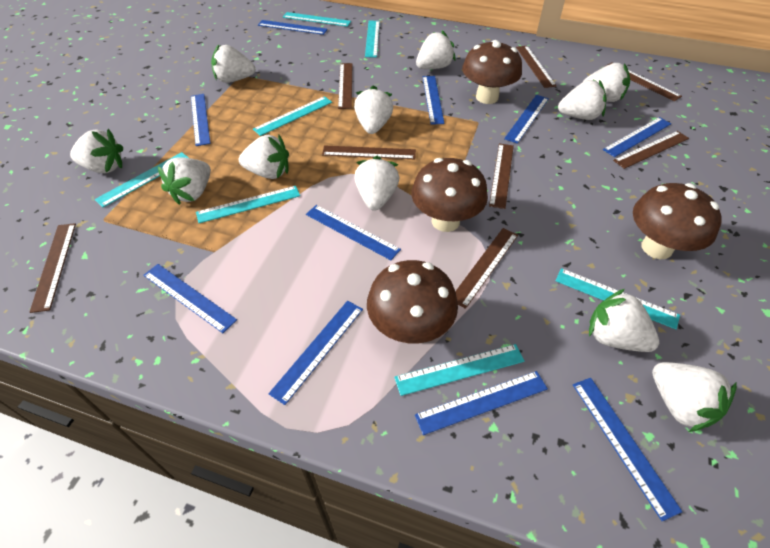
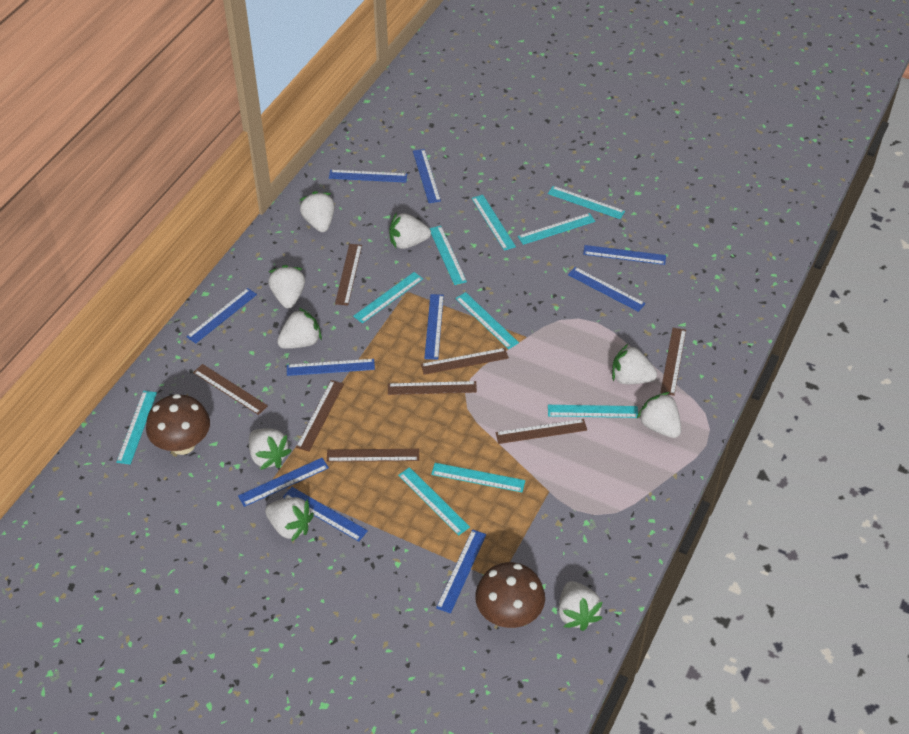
brown mushroom: [367,260,458,343] [411,158,488,232] [462,40,522,104] [633,183,722,259] = 4 -> [146,394,210,455] [475,562,545,628] = 2
turquoise ruler: [95,152,189,208] [196,186,300,223] [253,96,332,136] [283,12,351,27] [365,21,380,57] [394,344,525,396] [556,268,680,330] = 7 -> [116,391,157,464] [353,272,423,323] [398,467,470,535] [429,226,467,285] [431,463,525,492] [455,292,519,349] [472,195,516,251] [518,213,595,245] [548,186,625,219] [548,405,638,418] = 10
white strawberry: [70,129,123,173] [158,157,211,205] [211,45,255,83] [239,135,289,179] [354,85,393,134] [354,156,399,211] [416,30,456,69] [558,79,607,120] [583,63,630,102] [589,289,659,352] [652,362,737,432] = 11 -> [249,428,292,470] [265,497,314,542] [268,265,305,308] [277,308,322,349] [300,191,335,232] [389,212,431,249] [558,581,602,631] [612,344,657,384] [637,392,681,438] = 9

